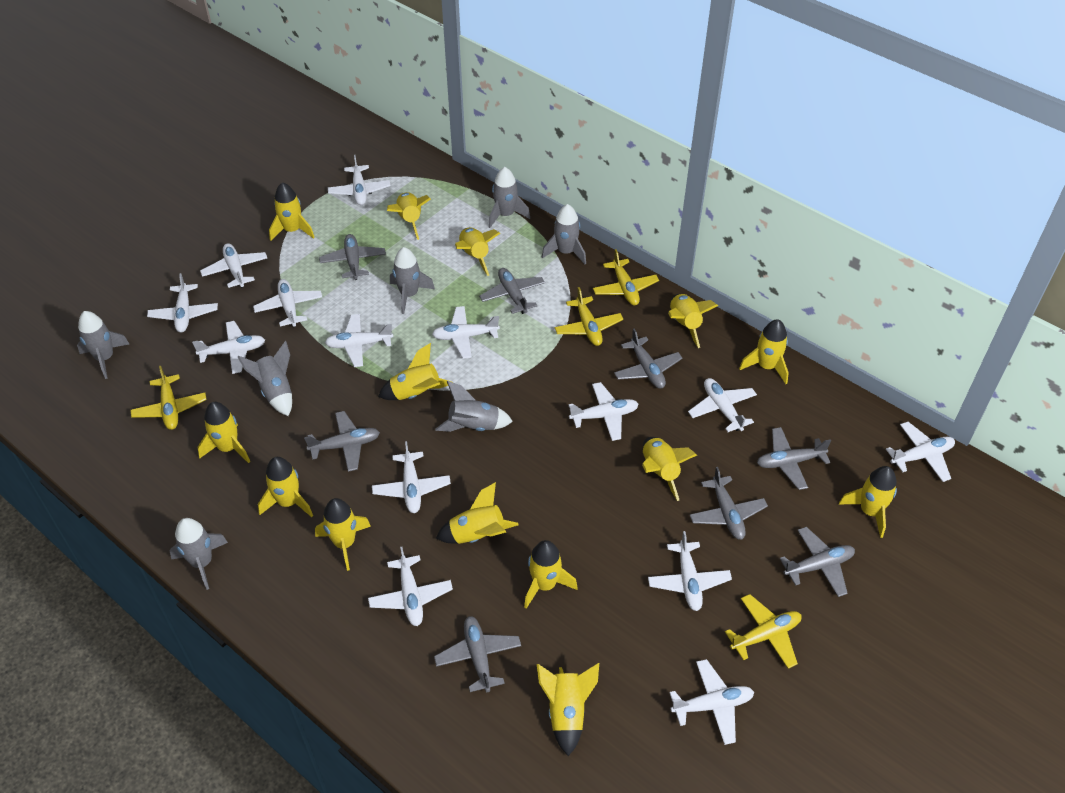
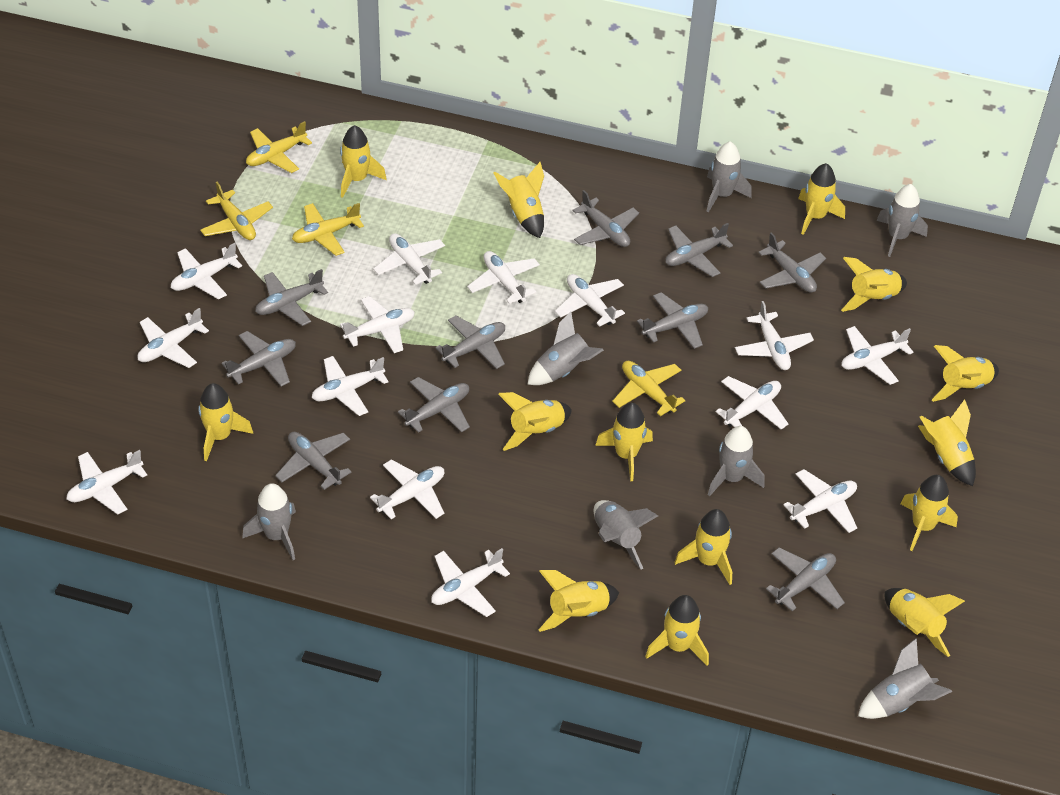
grey plane: [304,411,380,472] [319,234,386,280] [434,616,521,692] [479,268,545,314] [614,329,682,389] [690,467,768,540] [757,427,831,490] [780,527,855,597] = 8 -> [222,331,296,386] [255,269,328,326] [275,432,351,490] [398,377,470,433] [435,316,505,369] [572,190,639,247] [637,292,708,349] [665,223,733,277] [758,232,826,293] [766,547,845,611] = 10

